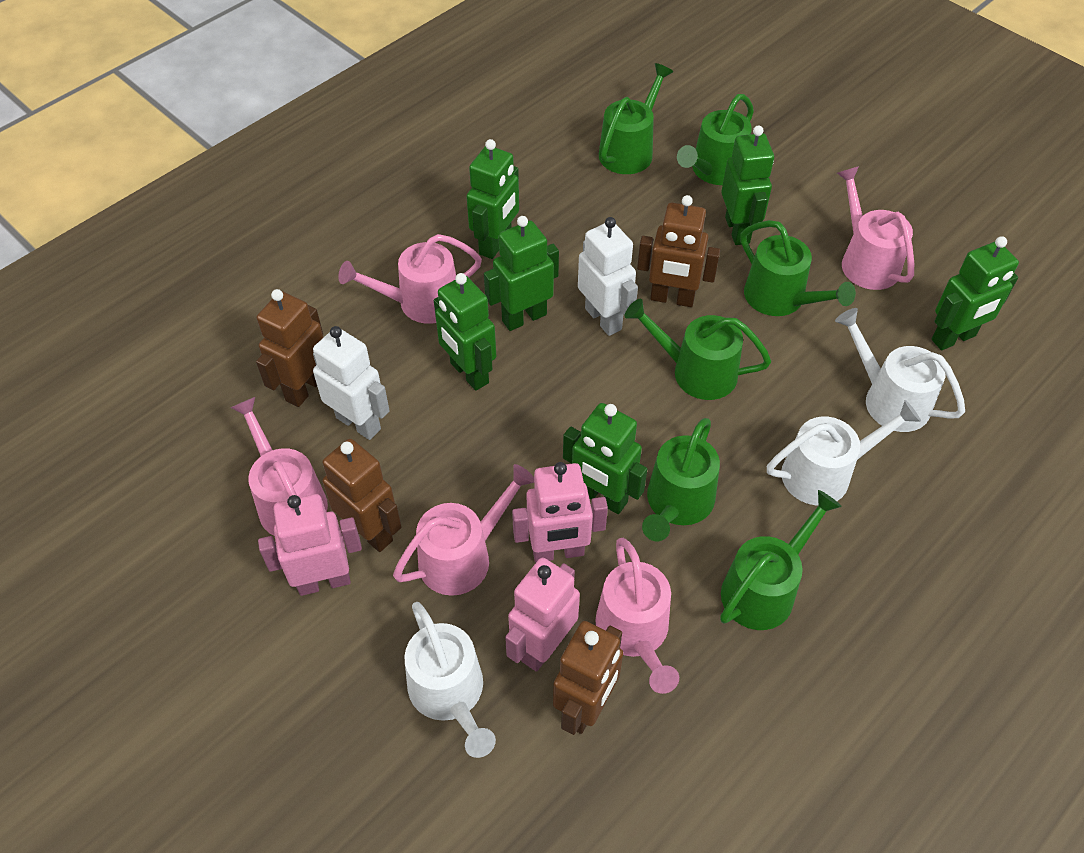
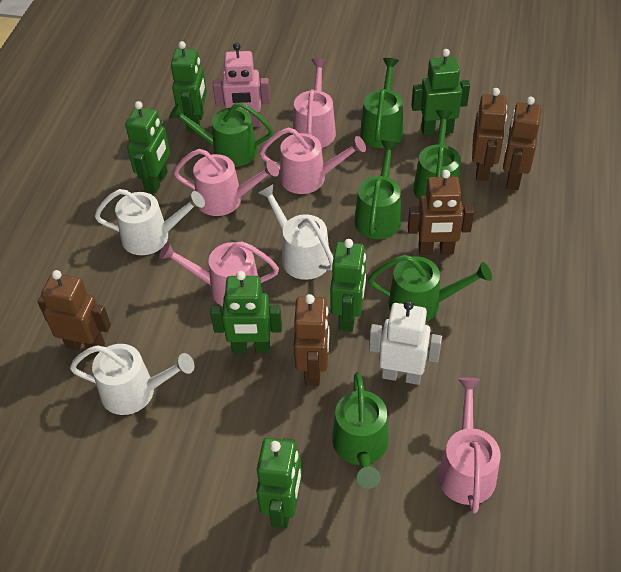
brown robot: [256,289,323,407] [322,439,402,552] [553,621,623,735] [637,195,720,307] = 4 -> [37,270,111,354] [294,294,330,386] [408,170,474,255] [472,88,507,181] [503,96,542,190] = 5
pink robot: [258,494,362,596] [505,557,580,672] [512,462,608,562] = 3 -> [213,43,270,127] = 1
white robot: [313,326,390,440] [578,217,638,336] = 2 -> [369,300,442,385] = 1

